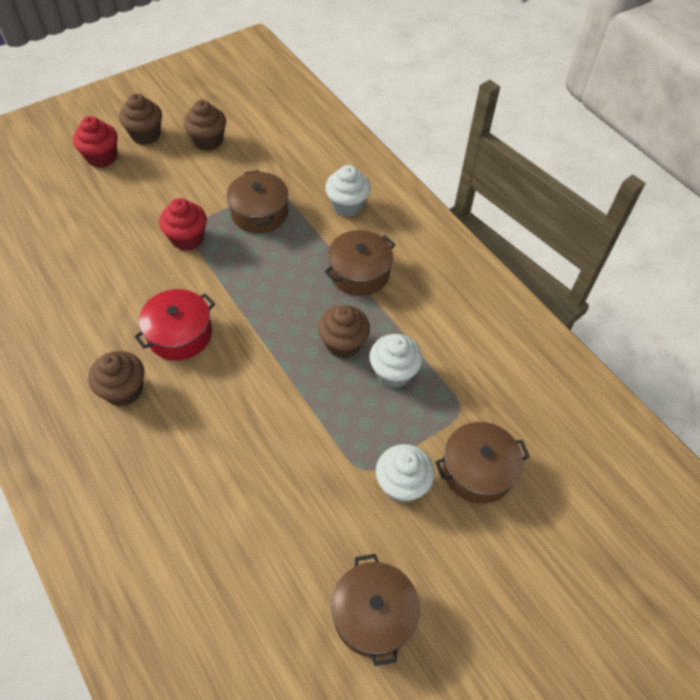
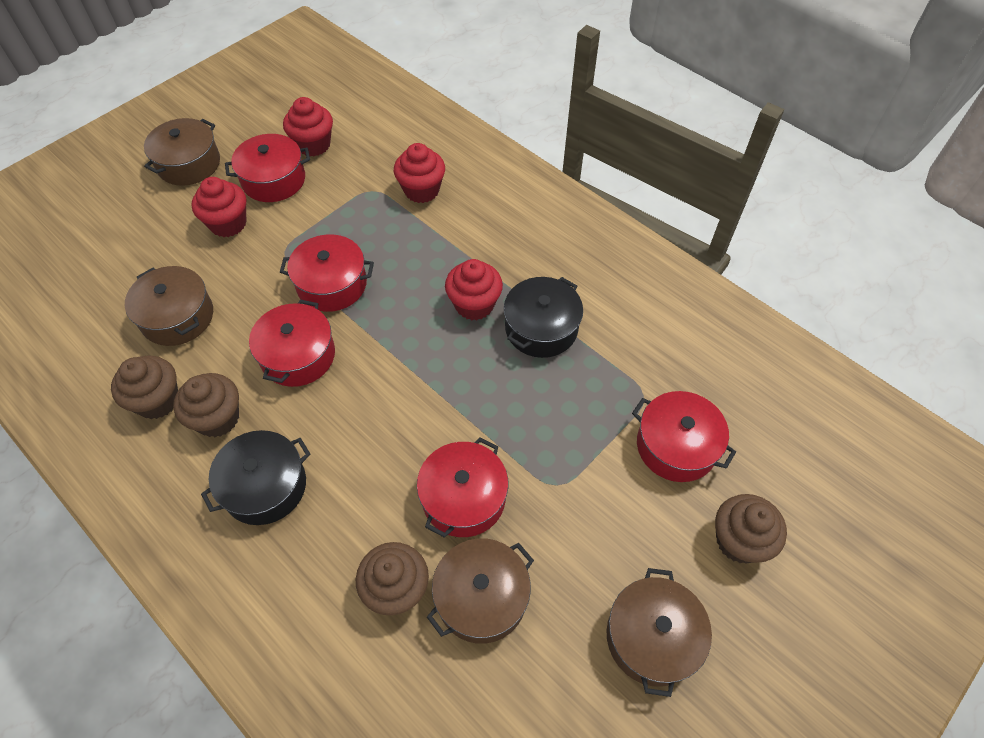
black pot: none = 0 -> [201,430,310,525] [504,277,583,358] = 2
red cupcake: [73,116,118,168] [159,198,207,251] = 2 -> [192,177,246,237] [283,97,333,156] [394,143,445,203] [445,259,503,320] = 4
red pot: [134,289,215,360] = 1 -> [225,134,310,202] [249,299,335,387] [280,234,374,312] [417,437,508,538] [632,391,736,482] = 5
white cupcake: [325,165,370,217] [369,334,423,388] [376,444,435,503] = 3 -> none = 0

